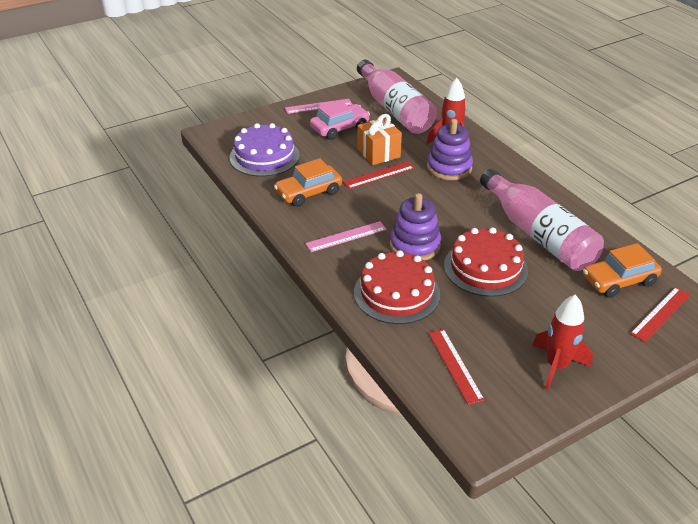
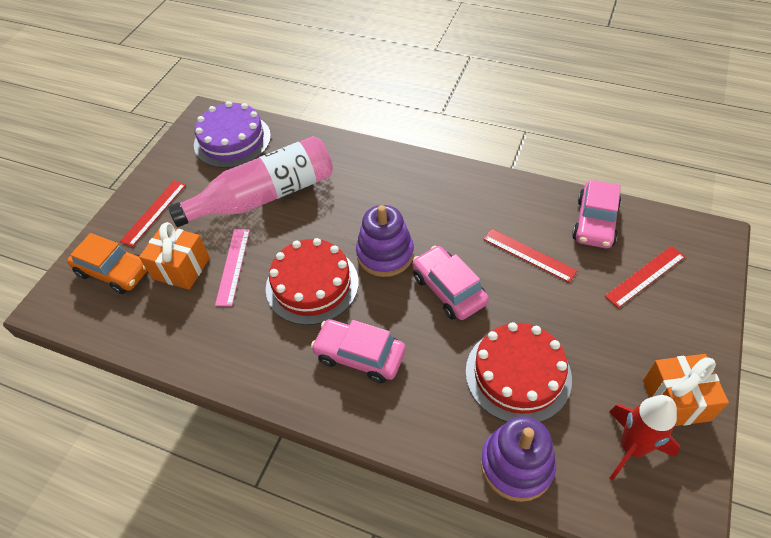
orange car: [274,158,342,207] [583,243,662,298] = 2 -> [67,233,147,294] = 1
orange gift: [357,114,402,165] = 1 -> [139,222,210,290] [643,354,729,426] = 2
pink bottle: [357,59,437,134] [480,169,604,271] = 2 -> [168,136,333,227] = 1
pink car: [310,100,370,140] = 1 -> [311,319,406,383] [412,246,489,320] [572,180,621,248] = 3
pink ruler: [285,99,352,114] [305,221,387,252] = 2 -> [215,229,250,306] = 1
red rocket: [426,78,469,144] [532,295,593,391] = 2 -> [609,395,680,481] = 1

